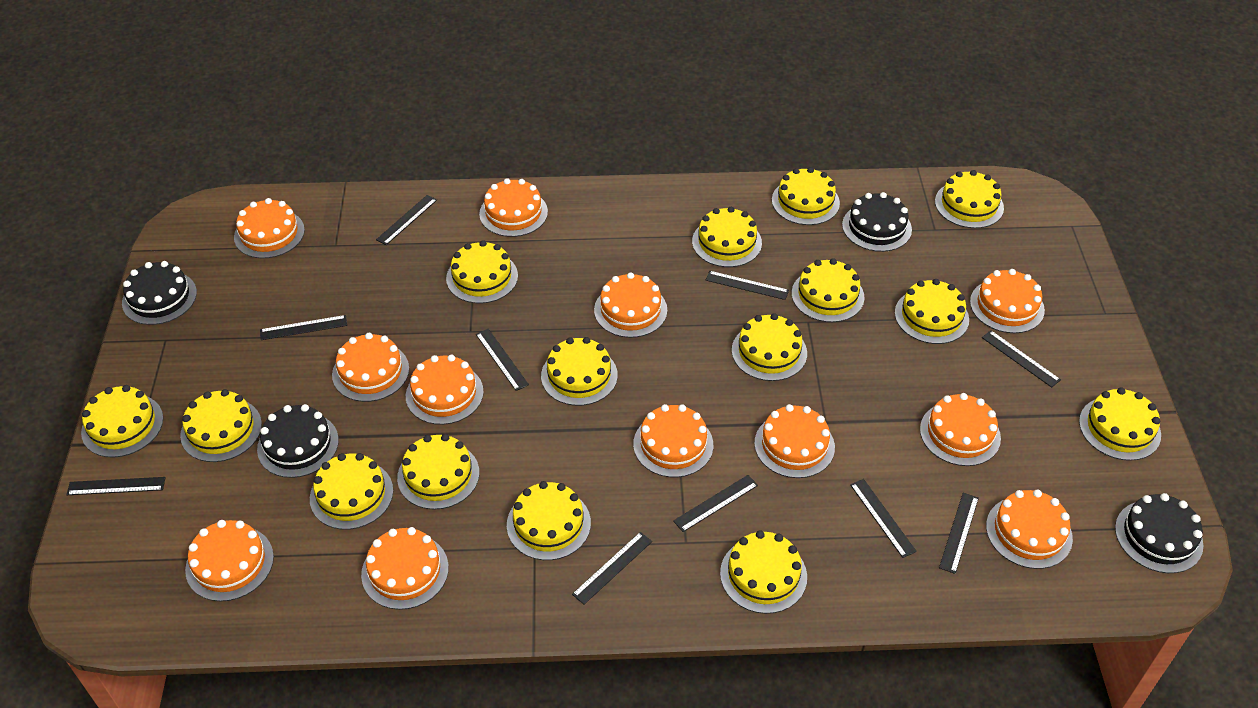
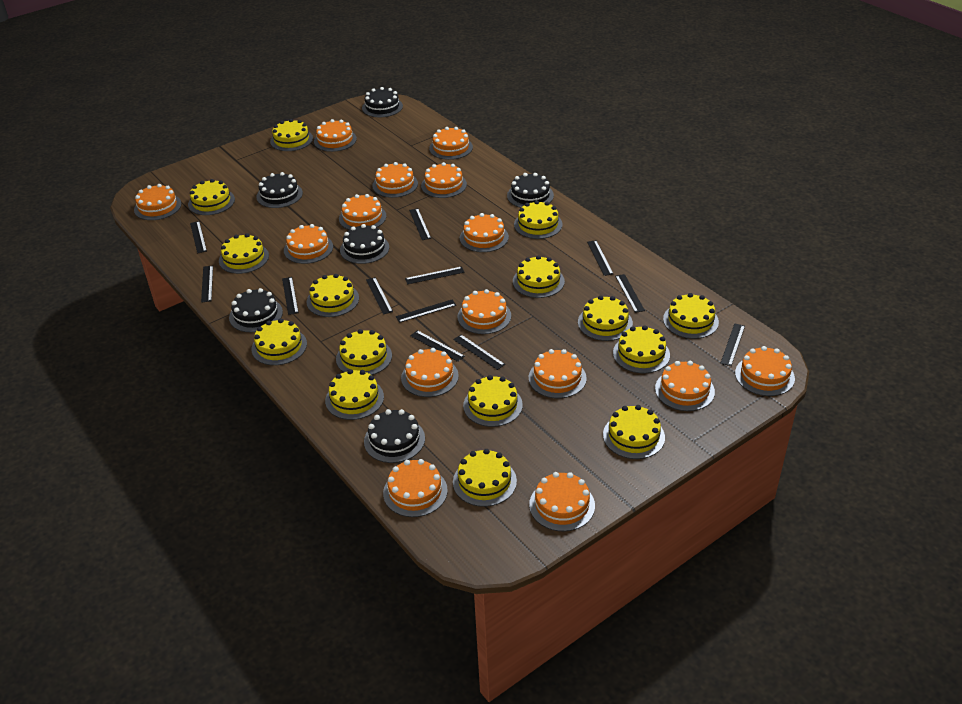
black cake: [122,261,197,325] [257,404,339,478] [842,192,912,252] [1115,493,1203,573] = 4 -> [229,288,283,332] [256,172,303,208] [340,224,389,264] [362,87,403,117] [364,409,425,463] [507,173,554,208] = 6
black ruler: [66,477,166,495] [260,315,347,340] [376,195,437,245] [476,329,529,391] [572,532,652,604] [673,475,758,532] [706,271,789,300] [850,479,917,558] [939,493,979,574] [982,330,1061,388] = 10 -> [190,221,207,253] [201,266,213,303] [282,277,299,315] [366,277,393,315] [396,299,456,323] [405,266,464,284] [409,208,431,240] [410,330,465,362] [453,335,505,370] [587,240,613,276] [615,274,645,313] [720,323,745,366] = 12
orange cake: [185,520,274,602] [234,198,305,258] [332,333,409,402] [361,527,449,610] [406,355,484,425] [479,178,548,237] [594,272,667,338] [633,404,713,478] [754,404,835,478] [920,393,1001,466] [970,269,1045,333] [986,490,1073,569] = 12 -> [134,184,181,220] [284,224,333,264] [314,119,357,152] [339,194,386,230] [372,162,418,198] [383,459,448,517] [401,348,459,397] [421,162,467,198] [429,127,473,160] [457,289,511,334] [460,213,509,252] [529,349,587,398] [529,472,595,531] [655,361,715,411] [735,346,795,396] = 15

